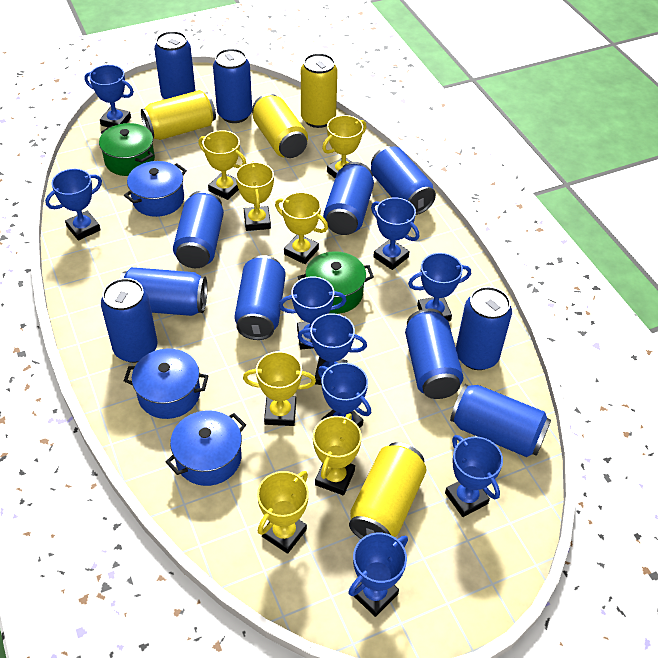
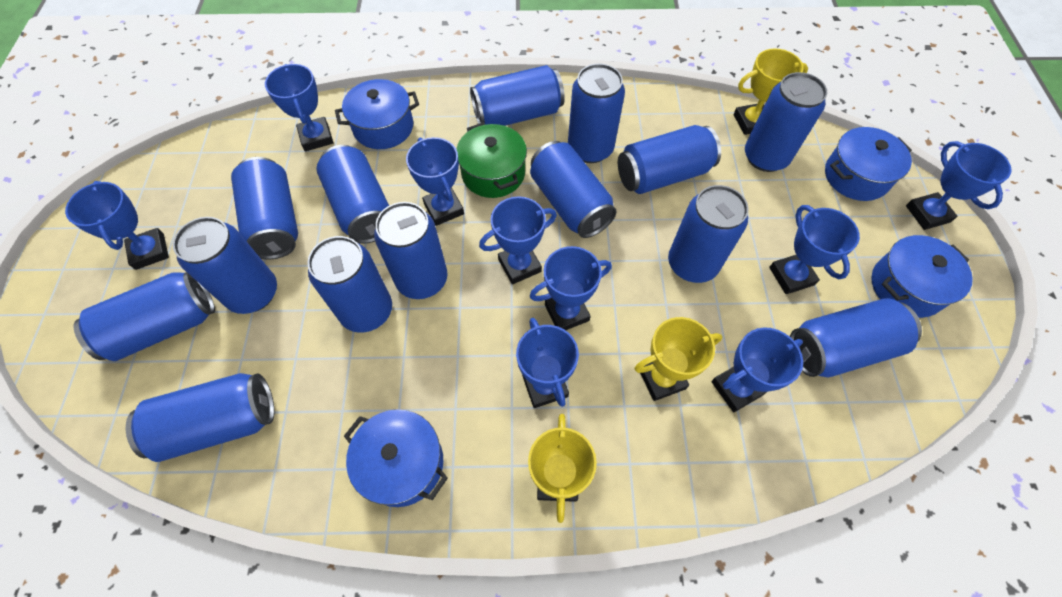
blue can: [101,278,158,363] [120,267,207,316] [154,31,196,99] [173,191,224,268] [213,49,252,123] [234,255,286,340] [323,162,374,235] [371,146,436,215] [405,308,463,399] [450,384,551,457] [456,286,512,370] = 11 -> [74,272,215,361] [126,373,274,462] [173,217,277,314] [231,157,298,259] [307,236,392,333] [316,145,389,244] [374,202,448,299] [470,65,565,126] [530,141,617,238] [568,63,625,163] [618,125,721,194] [668,185,749,283] [745,72,827,172] [790,298,922,377] = 14
blue pot: [124,161,187,217] [124,349,208,419] [166,410,246,486] = 3 -> [335,79,419,149] [344,409,448,507] [825,127,912,201] [871,235,973,318] = 4
green pot: [99,123,155,176] [297,251,374,314] = 2 -> [456,122,527,198] = 1
yellow can: [141,90,216,140] [252,94,308,158] [301,53,338,128] [349,442,427,539] = 4 -> none = 0
yellow trophy: [198,130,246,200] [236,161,274,231] [243,351,316,426] [257,471,309,554] [275,192,328,264] [313,413,362,495] [322,115,366,178] = 7 -> [528,414,597,523] [634,317,722,401] [734,48,808,135] = 3

